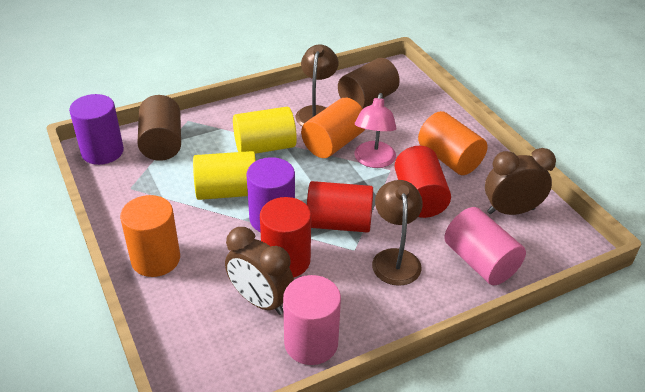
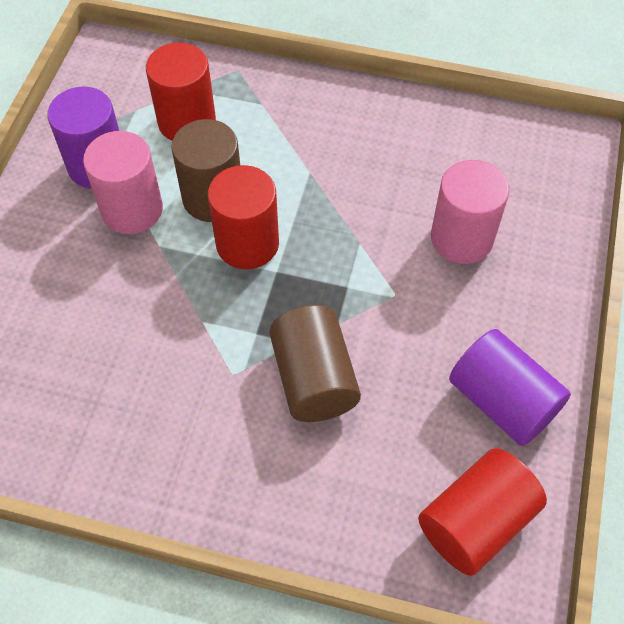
brown clock: [225,227,294,315] [485,148,556,215] = 2 -> none = 0
brown lamp: [295,44,339,126] [372,180,423,286] = 2 -> none = 0
orange cylinder: [120,195,180,277] [301,98,365,158] [418,111,488,175] = 3 -> none = 0
pink lamp: [354,93,396,168] = 1 -> none = 0
yellow cylinder: [193,151,256,200] [233,107,297,154] = 2 -> none = 0

